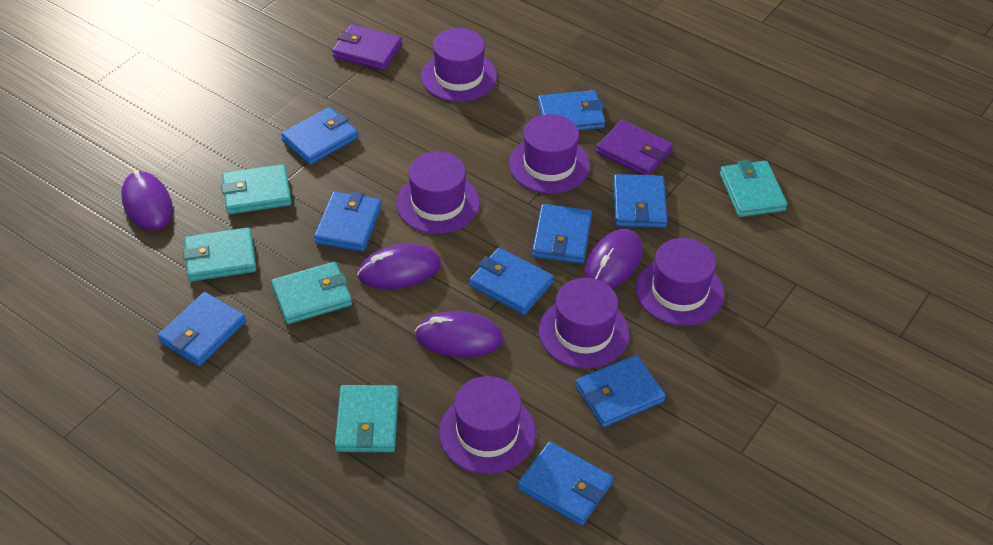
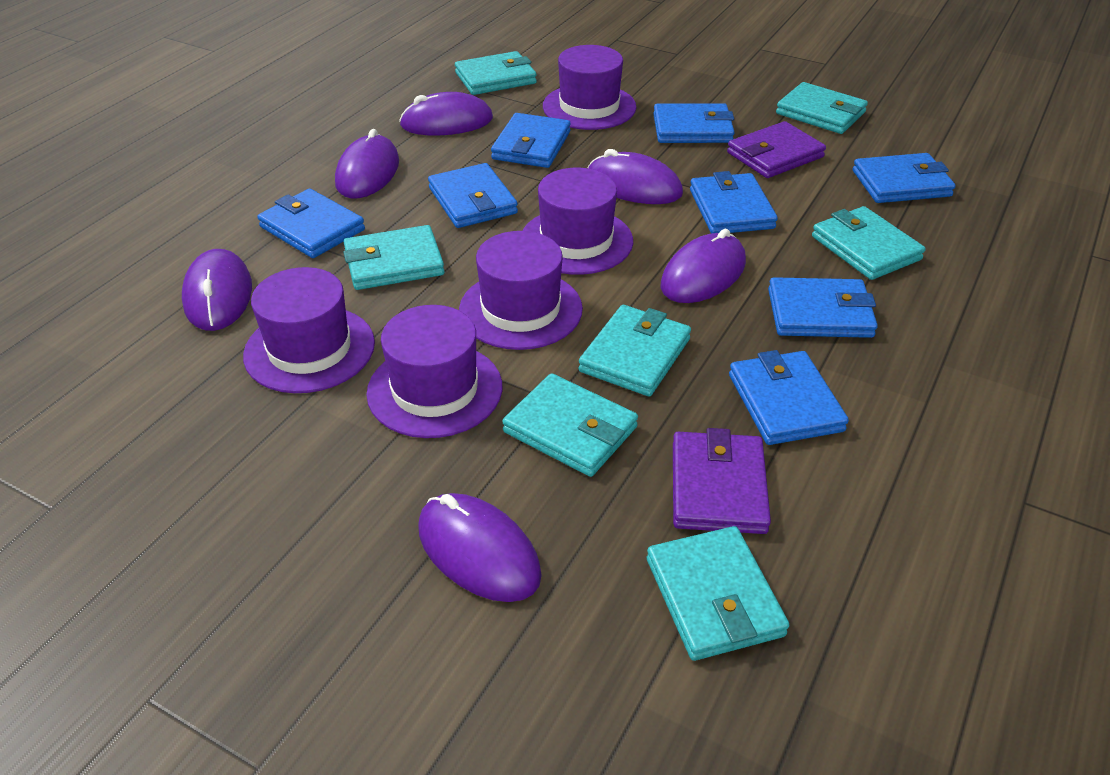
blue wallet: [157,292,246,366] [281,107,359,165] [314,191,382,252] [469,247,554,315] [518,442,613,526] [532,204,592,264] [538,90,605,131] [575,355,666,427] [613,174,667,228] = 9 -> [257,188,365,258] [428,163,518,228] [491,113,571,168] [653,103,735,143] [690,171,778,234] [729,350,849,445] [768,277,878,338] [853,153,956,203] = 8
purple hat: [396,152,480,234] [421,28,497,102] [439,376,536,474] [509,114,590,194] [539,278,629,369] [636,238,724,326] = 6 -> [243,267,375,393] [367,305,502,438] [459,231,583,350] [523,168,633,275] [543,45,636,130] = 5
purple mouse: [121,170,173,231] [357,244,441,289] [415,311,503,357] [584,229,643,288] = 4 -> [182,249,252,331] [335,129,399,198] [399,92,493,136] [418,493,542,602] [588,149,683,204] [661,229,746,303] = 6
turquoise wallet: [183,227,256,282] [221,164,292,214] [271,262,352,324] [335,385,398,452] [720,160,787,217] = 5 -> [343,225,445,290] [455,51,537,95] [502,373,638,477] [578,305,691,396] [647,526,789,661] [776,82,868,134] [812,206,926,280] = 7

